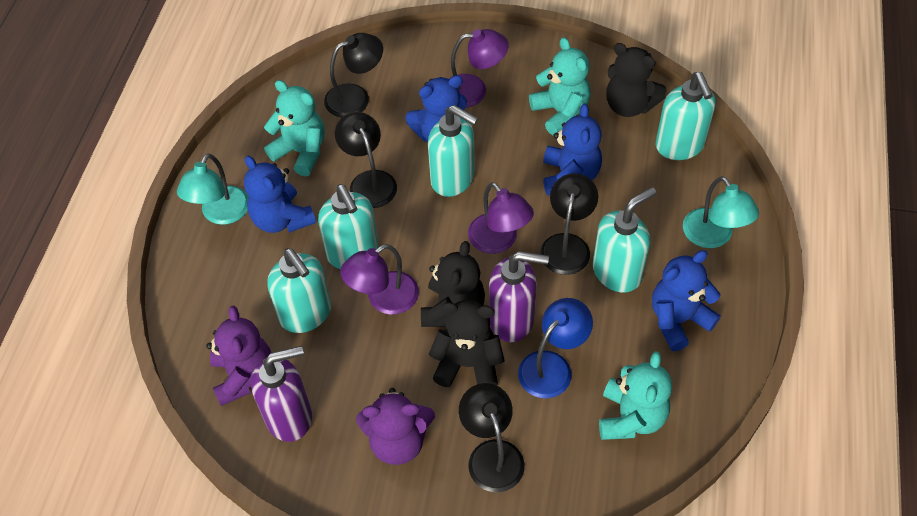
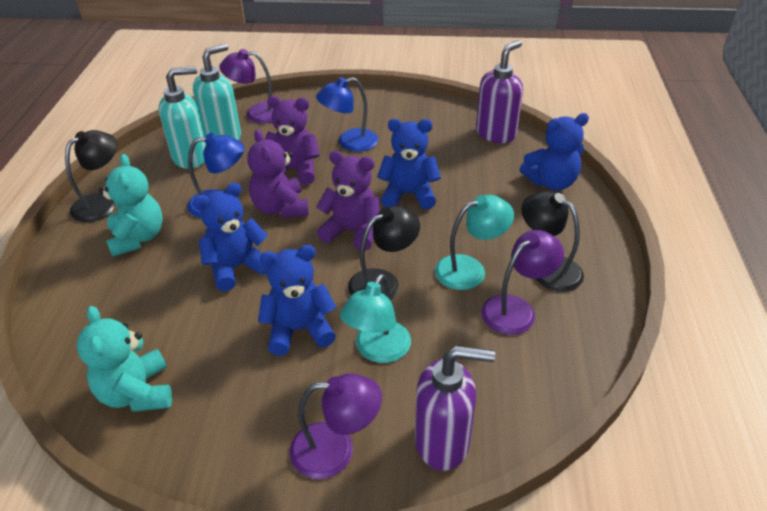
black lamp: [324,33,383,117] [335,112,397,208] [459,383,524,492] [540,173,598,275] = 4 -> [65,130,117,222] [348,206,420,300] [521,191,584,292] = 3
black teddy bear: [421,241,485,327] [428,300,505,387] [606,43,667,117] = 3 -> none = 0
blue lamp: [518,298,593,398] = 1 -> [187,133,244,218] [316,77,378,152] = 2
purple teddy bear: [206,306,271,406] [356,388,435,465] = 2 -> [247,130,309,218] [265,96,320,185] [316,151,380,251] = 3
turquoise soap dispenser: [267,248,331,333] [318,184,378,269] [428,105,478,197] [593,187,656,293] [656,72,715,160] = 5 -> [159,66,206,169] [193,43,241,141] = 2
turquoise teddy bear: [264,80,325,176] [529,37,591,135] [599,351,672,440] = 3 -> [77,306,172,412] [99,154,163,257] = 2

